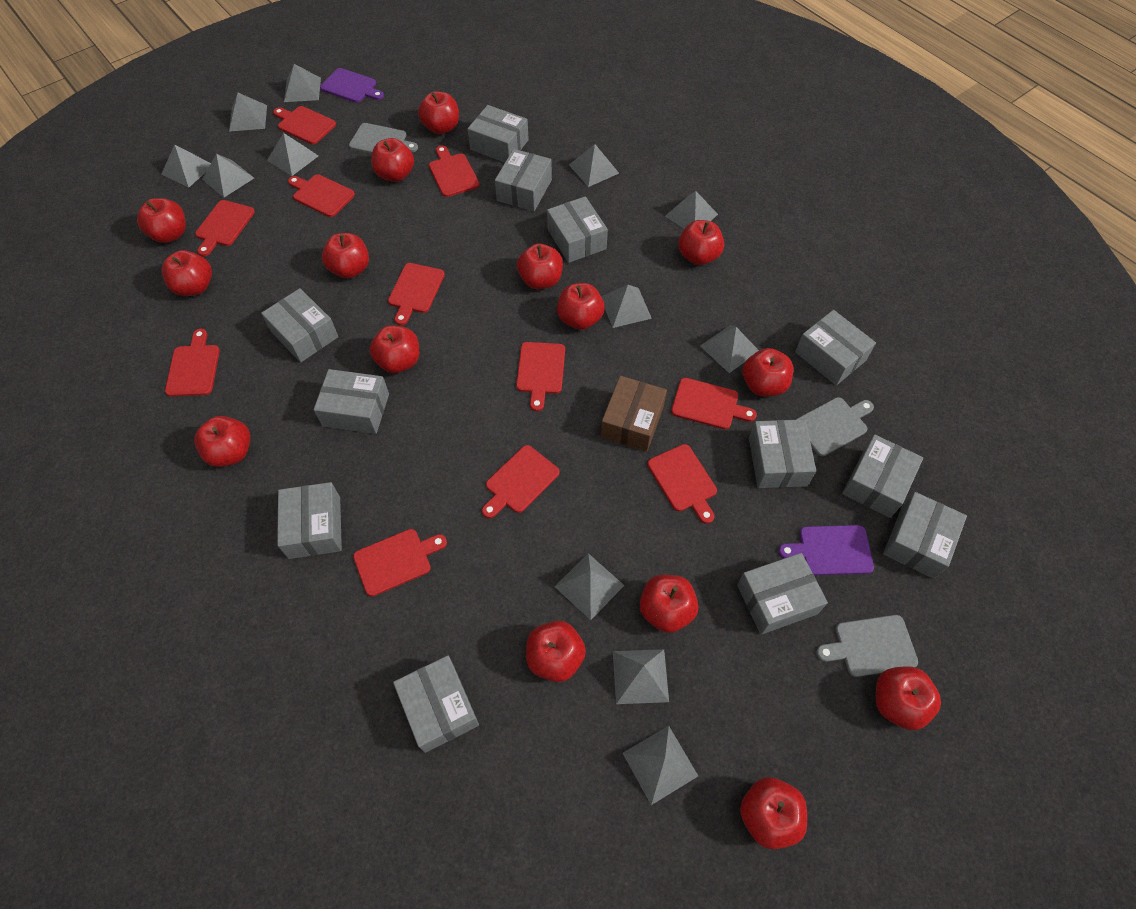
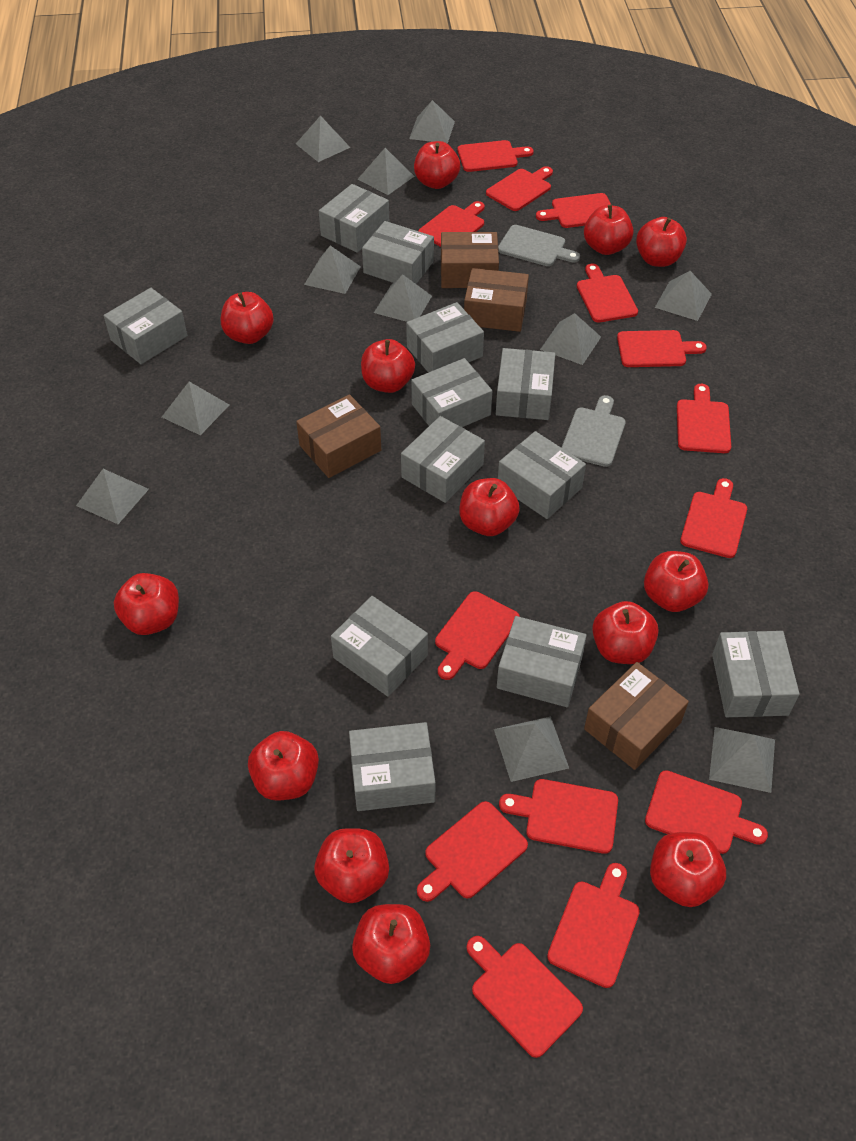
brown box: [601,376,667,452] = 1 -> [296,394,381,478] [441,232,499,288] [464,268,529,332] [584,662,689,770] = 4
grey cutting board: [349,123,418,154] [796,397,874,456] [816,615,918,677] = 3 -> [498,225,580,266] [561,395,626,467] = 2
grey pyramid: [161,145,211,188] [202,154,254,197] [229,93,267,132] [267,133,318,176] [284,64,321,102] [555,553,625,620] [569,144,619,187] [601,285,652,328] [613,649,669,704] [623,726,698,805] [665,191,718,229] [700,325,759,373] = 12 -> [76,469,149,524] [162,382,229,435] [296,116,351,162] [304,246,361,294] [358,148,414,195] [374,274,432,322] [409,100,455,144] [494,717,569,782] [540,313,601,365] [655,271,712,321] [709,727,775,793] = 11
purple cutting board: [320,68,384,103] [778,525,874,575] = 2 -> none = 0
red apple: [137,198,186,243] [162,250,212,296] [194,416,251,467] [322,233,369,278] [370,325,419,373] [371,138,414,182] [418,91,459,134] [517,243,563,289] [526,621,586,682] [557,283,605,330] [639,575,698,633] [678,220,724,265] [740,777,807,849] [743,348,793,396] [875,666,941,730] = 15 -> [114,573,179,635] [221,292,274,344] [248,731,319,800] [314,828,389,903] [352,904,430,984] [361,339,415,393] [414,141,460,189] [459,478,520,536] [584,205,633,255] [592,601,658,664] [636,217,687,267] [644,551,708,612] [650,832,726,907] = 13
red cutting board: [165,329,220,397] [195,200,255,256] [273,106,336,144] [288,174,355,217] [353,529,447,597] [388,263,445,325] [429,145,479,197] [482,445,560,518] [516,342,565,411] [647,444,717,524] [671,378,757,429] = 11 -> [417,801,528,902] [418,201,485,247] [435,591,520,680] [458,140,534,172] [466,936,583,1058] [486,166,553,211] [499,779,618,854] [536,193,611,228] [547,863,640,988] [577,264,638,323] [617,330,707,367] [645,770,768,854] [677,384,731,453] [680,478,747,558] = 14

